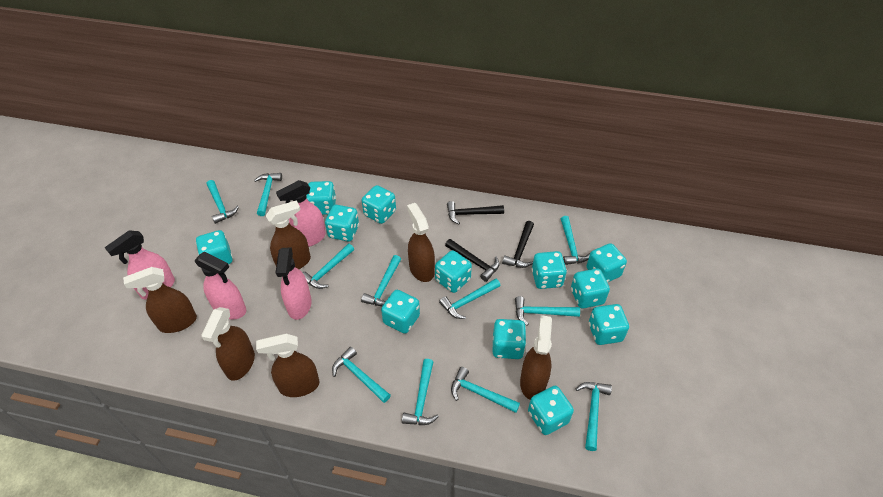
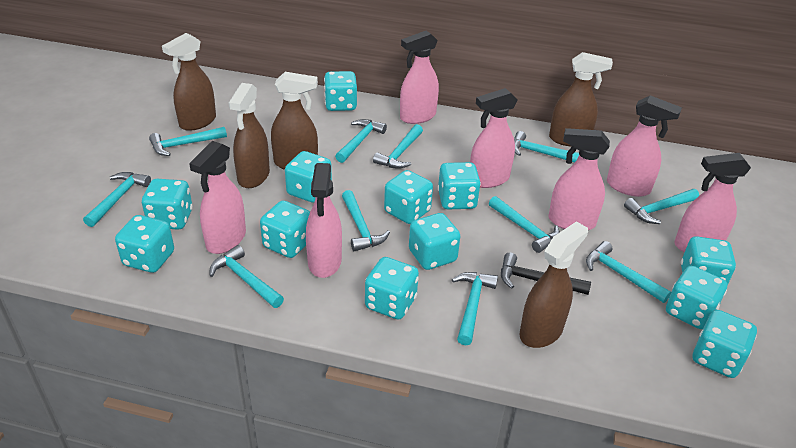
black hammer: [445,239,499,282] [447,201,504,224] [502,221,534,268] = 3 -> [501,252,591,295] = 1
brown spray bottle: [123,267,197,333] [201,307,255,381] [256,333,319,397] [266,200,311,269] [407,203,435,282] [520,315,552,400] = 6 -> [162,33,216,131] [229,83,270,188] [271,72,318,170] [520,221,588,348] [549,52,613,147] = 5
pink spray bottle: [105,230,175,300] [195,252,246,319] [275,248,312,320] [276,180,326,247] = 4 -> [189,141,246,254] [306,163,342,278] [400,31,439,124] [470,88,517,188] [548,128,610,230] [607,95,682,197] [674,153,751,253] = 7

